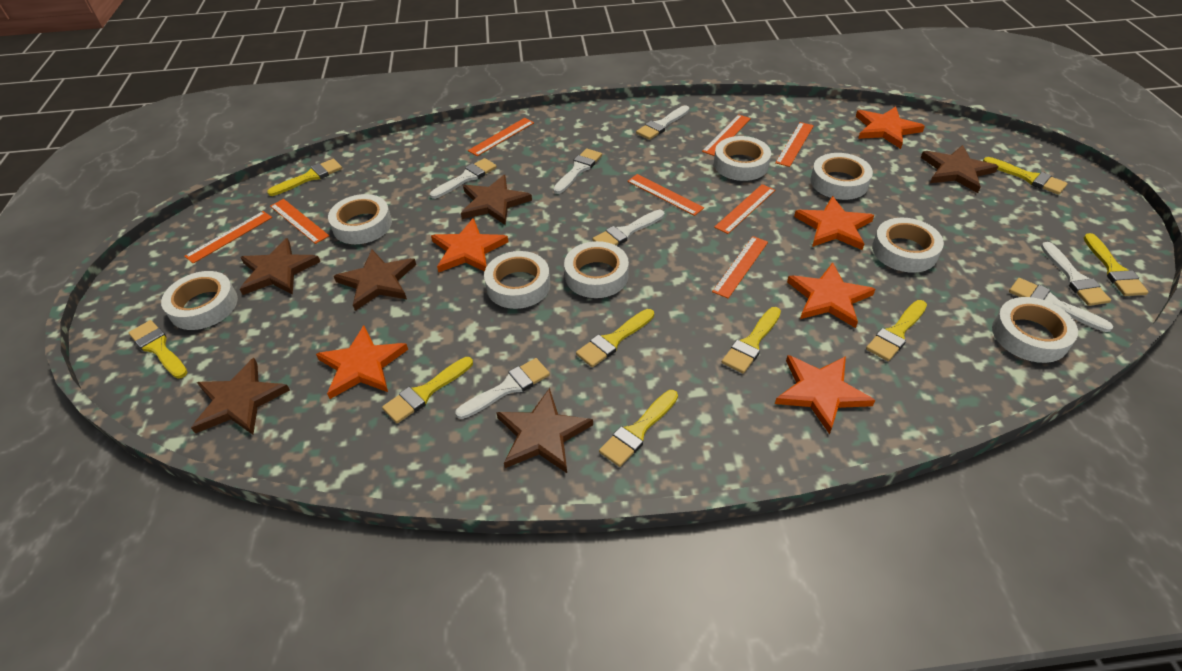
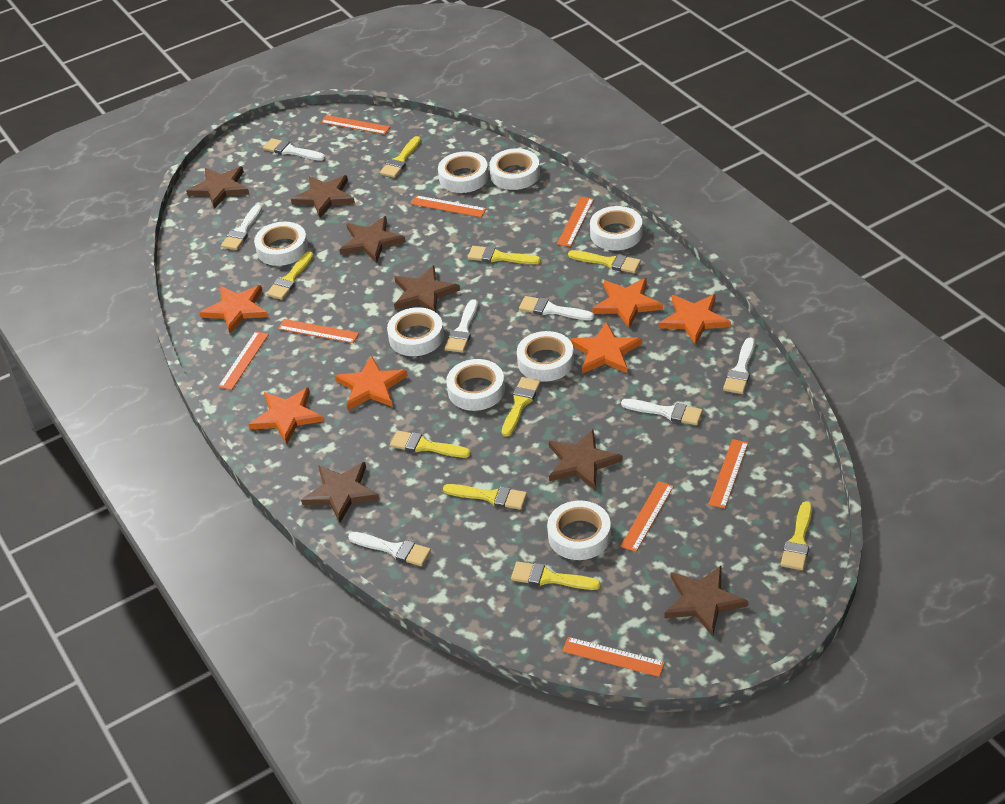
brown star: [191,358,290,435] [240,238,320,295] [334,250,416,311] [461,175,532,225] [496,388,593,473] [921,145,999,193] = 6 -> [186,167,249,209] [291,175,355,218] [301,462,380,523] [339,216,406,263] [394,265,460,312] [549,430,623,490] [665,565,748,636] = 7

